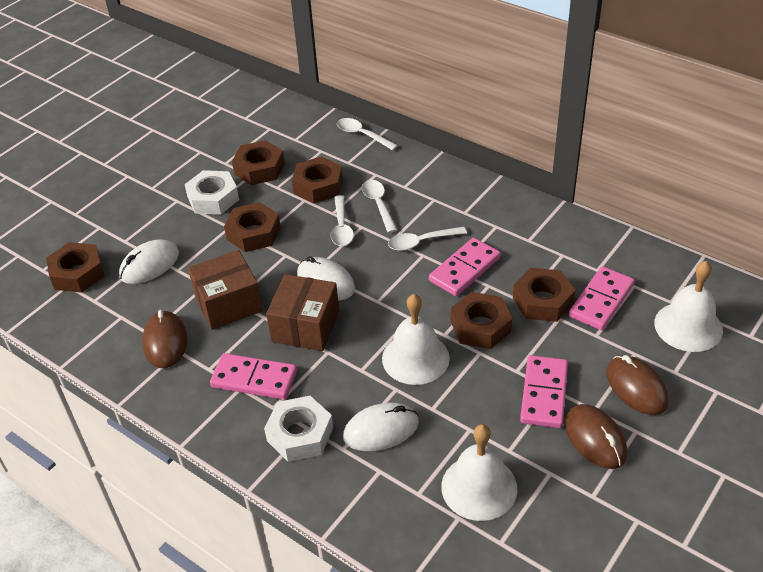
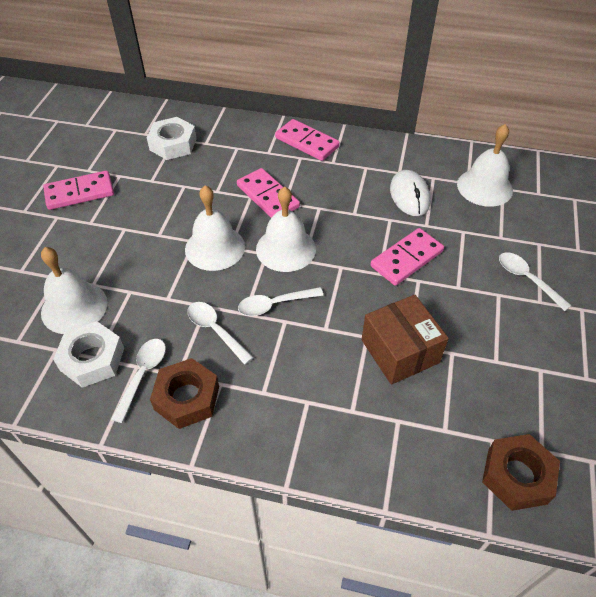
brown box: [188,250,263,330] [266,274,339,351] = 2 -> [362,295,449,385] = 1
brown mouse: [142,310,188,368] [565,404,627,469] [606,355,669,415] = 3 -> none = 0
brown nut: [46,242,104,293] [224,202,281,252] [232,140,285,185] [292,157,343,203] [451,292,512,349] [513,268,575,322] = 6 -> [150,358,219,429] [482,434,560,511] = 2
white bell: [382,294,450,385] [441,424,518,521] [654,261,723,352] = 3 -> [41,247,107,334] [185,185,245,271] [256,186,316,272] [457,124,513,207] = 4
white mouse: [119,240,179,284] [297,256,355,301] [343,402,419,451] = 3 -> [390,170,431,216] = 1

